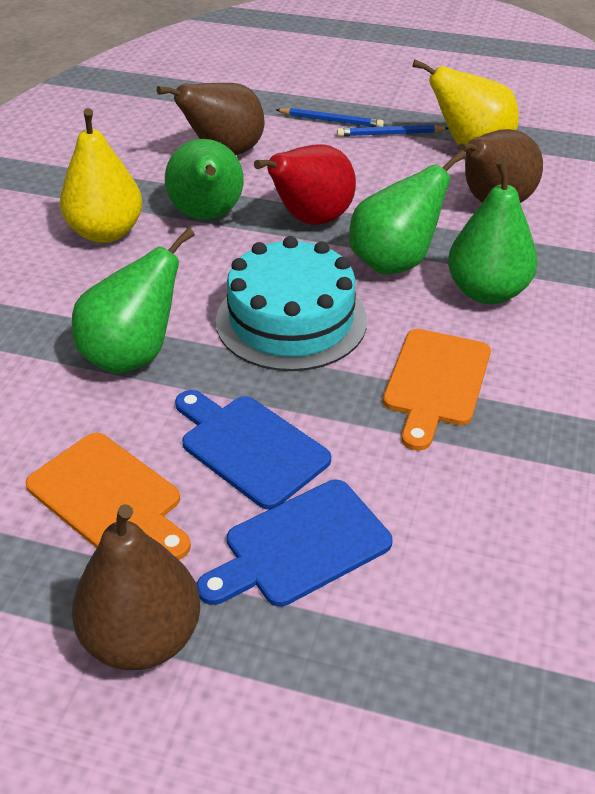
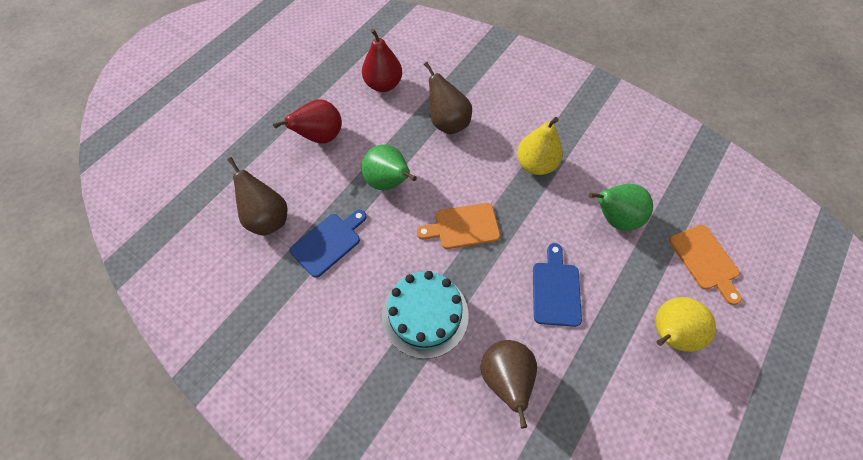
blue pencil: [276,108,384,127] [337,125,449,137] = 2 -> none = 0
green pear: [72,227,195,373] [165,139,244,220] [349,150,466,275] [448,159,538,304] = 4 -> [361,144,417,190] [589,184,653,231] = 2
red pear: [254,144,356,225] = 1 -> [273,99,342,143] [362,28,402,92] = 2

